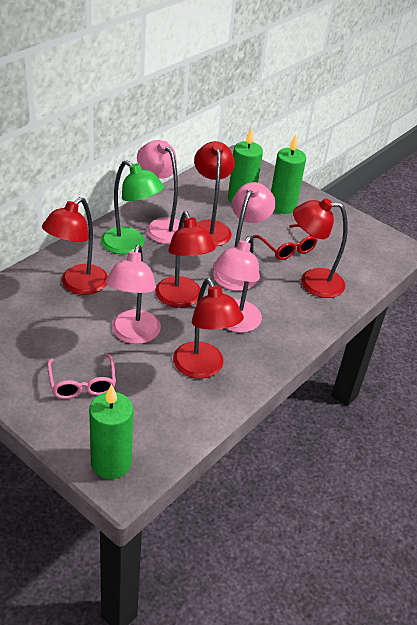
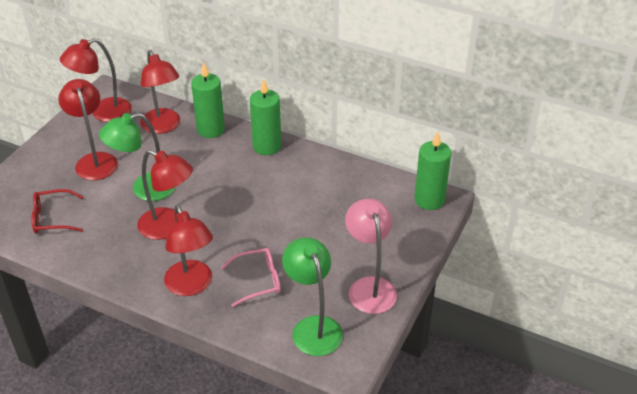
green lamp: [101,160,164,254] = 1 -> [99,113,176,201] [282,238,343,356] = 2
pink lamp: [106,245,161,344] [137,140,184,244] [213,182,276,291] [213,235,262,333] = 4 -> [345,199,397,314] = 1

